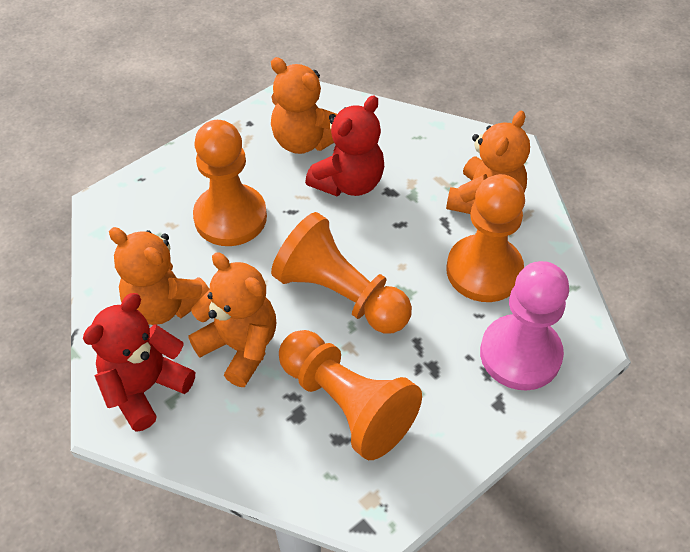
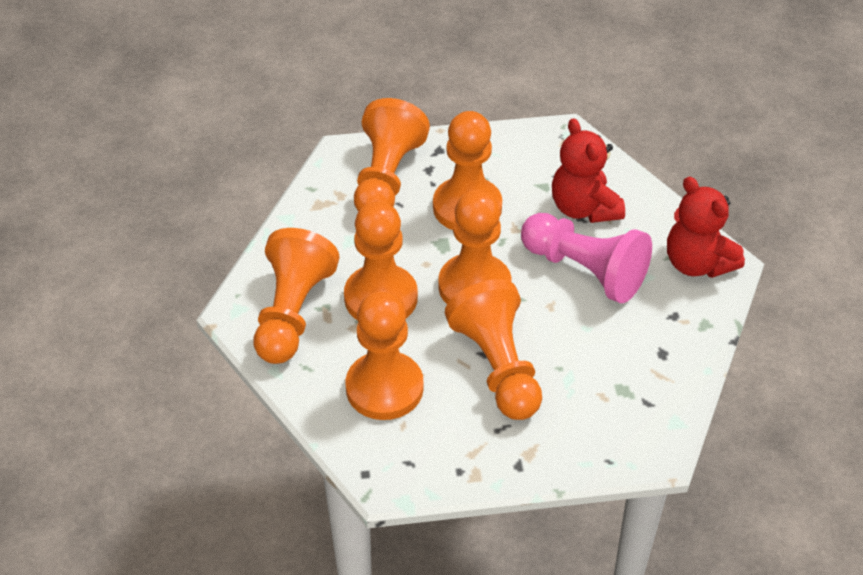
orange pawn: [193,120,267,246] [271,212,412,334] [279,330,422,460] [446,174,525,302] = 4 -> [254,228,340,364] [344,201,418,320] [345,291,424,420] [354,98,430,211] [433,111,502,230] [438,190,512,304] [445,279,542,420] = 7
orange teddy bear: [109,227,210,325] [188,252,276,387] [271,57,337,154] [446,111,530,214] = 4 -> none = 0

